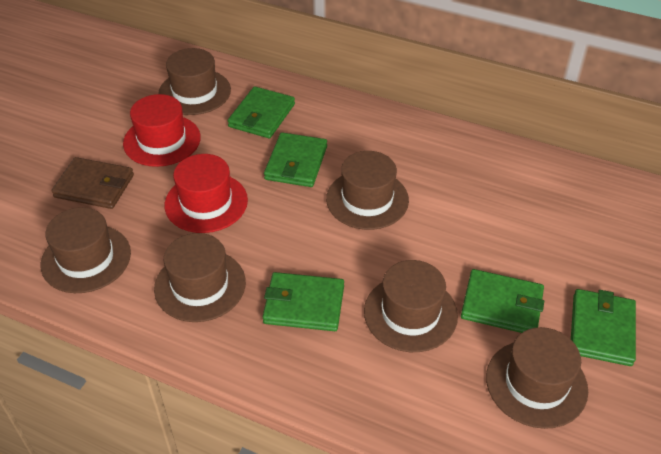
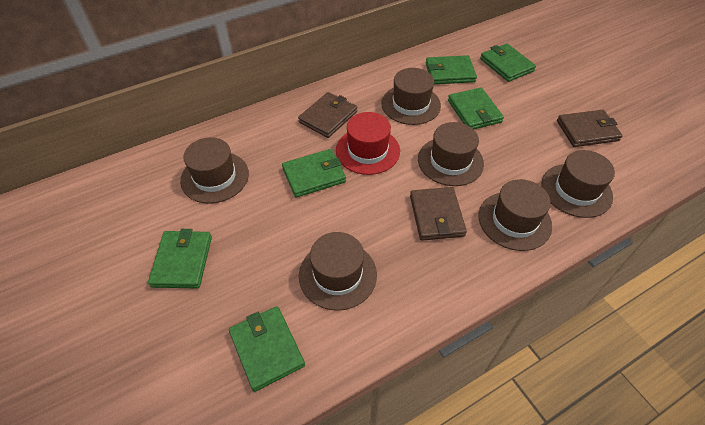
brown wallet: [51,157,134,209] = 1 -> [298,92,357,138] [410,187,467,241] [557,110,623,147] = 3
green wallet: [228,86,295,138] [263,272,344,331] [264,132,327,187] [461,269,544,333] [571,289,636,366] = 5 -> [148,229,212,289] [229,306,305,392] [282,149,346,198] [426,55,477,84] [448,88,504,129] [480,43,536,82] = 6
red hat: [123,94,201,167] [164,154,248,233] = 2 -> [336,112,400,175] = 1

